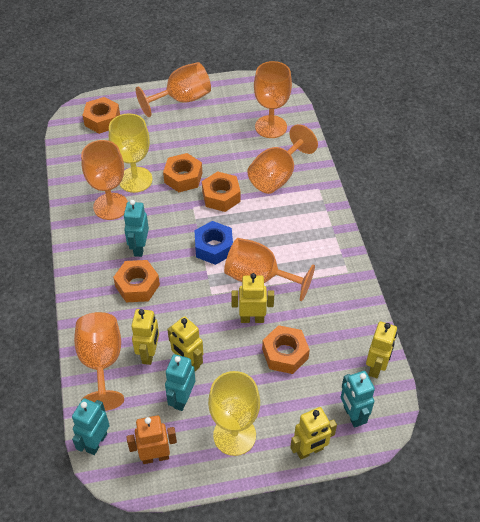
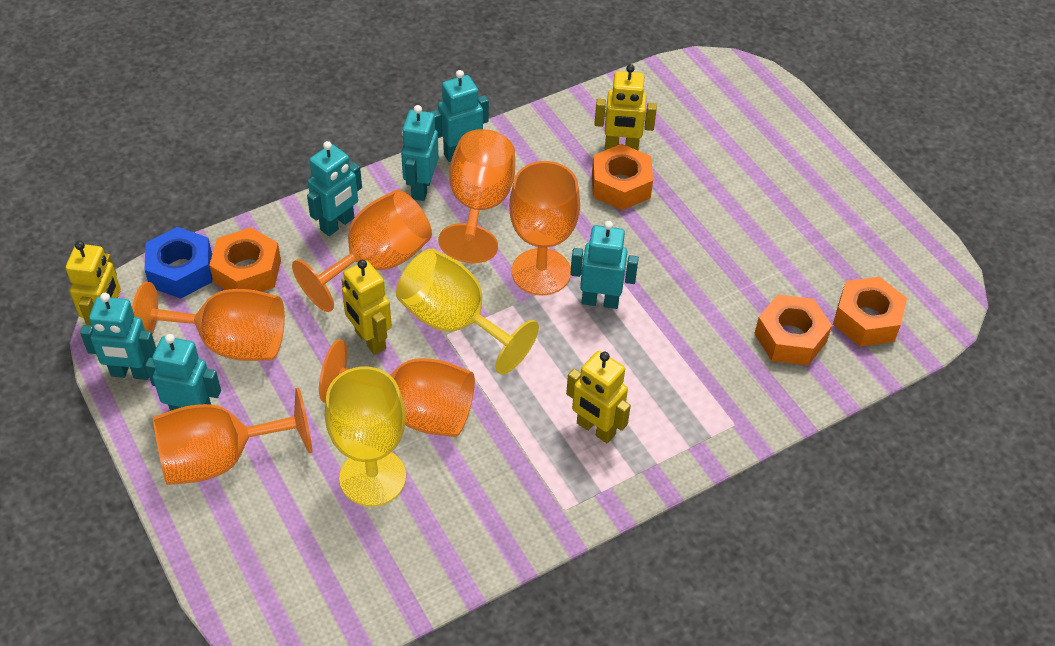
orange nut: [83,97,120,134] [113,260,160,302] [163,153,202,192] [202,171,241,212] [262,325,310,374] = 5 -> [209,227,281,292] [592,144,653,210] [754,295,832,365] [833,277,907,347] = 4
orange robot: [127,415,177,464] = 1 -> none = 0
turquoise robot: [72,398,110,455] [123,200,149,257] [165,354,195,411] [341,371,375,428] = 4 -> [80,293,156,380] [145,334,221,411] [307,141,362,236] [401,105,439,201] [431,70,489,162] [570,221,639,309] = 6
yellow robot: [132,309,159,365] [167,316,203,371] [231,273,274,323] [290,407,337,459] [366,322,397,378] = 5 -> [66,241,121,325] [341,260,392,355] [566,351,631,443] [594,64,657,150] = 4

